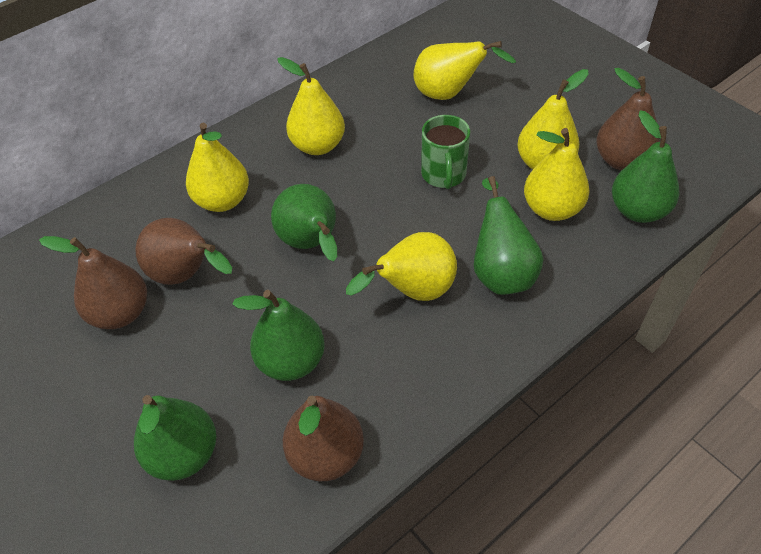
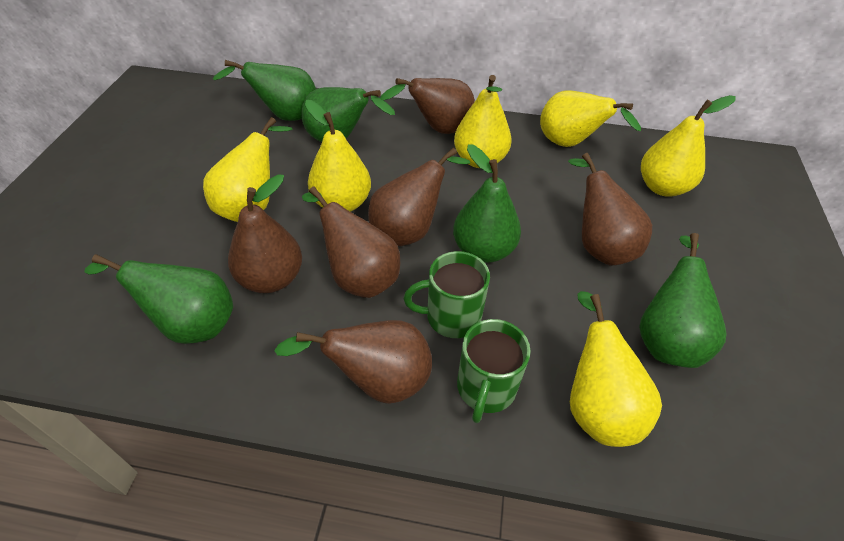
brown pear: [39,236,147,329] [135,218,232,285] [283,396,364,481] [597,68,660,170] = 4 -> [228,174,302,293] [274,320,432,404] [302,186,400,298] [368,148,470,246] [380,78,475,134] [568,153,652,266] = 6
green mug: [421,115,470,189] = 1 -> [404,251,490,338] [457,319,531,423] = 2

